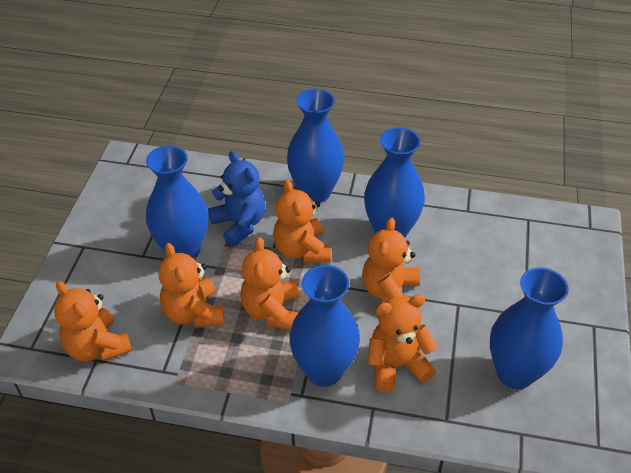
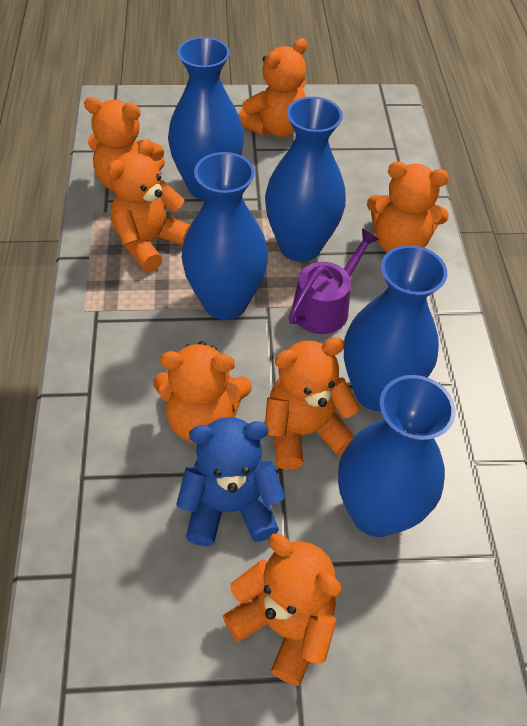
orange teddy bear: [54,281,132,362] [158,243,224,328] [240,237,299,330] [273,179,331,263] [362,217,420,303] [368,294,438,392] = 6 -> [84,97,165,192] [108,139,191,272] [153,341,252,444] [223,534,341,686] [238,38,307,137] [265,337,360,470] [367,161,449,252] = 7
purple watering can: none = 0 -> [288,229,380,334] = 1

